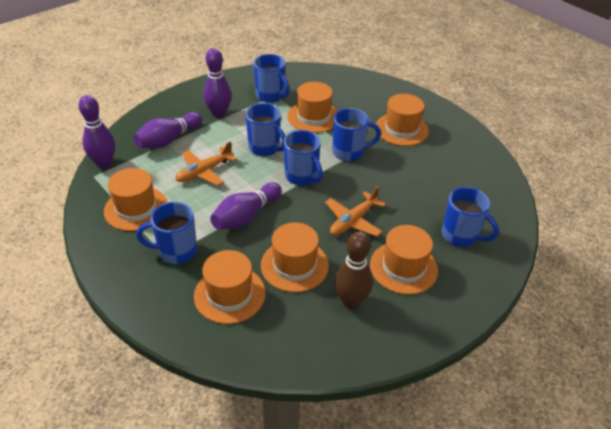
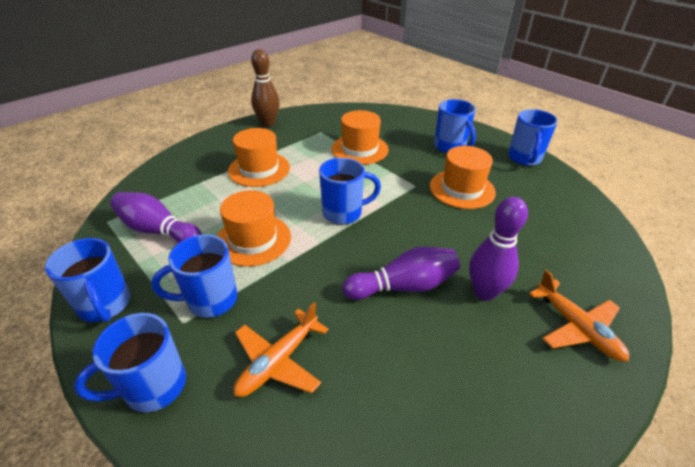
orange hat: [104,168,168,231] [194,250,266,324] [261,222,329,292] [287,82,337,133] [370,225,438,295] [376,94,429,146] = 6 -> [217,190,291,267] [228,128,290,187] [332,110,389,165] [430,146,496,209] = 4
purple bowling pin: [78,95,115,169] [133,112,202,148] [204,48,231,118] [210,182,282,230] = 4 -> [110,192,202,243] [343,247,460,300] [469,197,528,301] = 3

